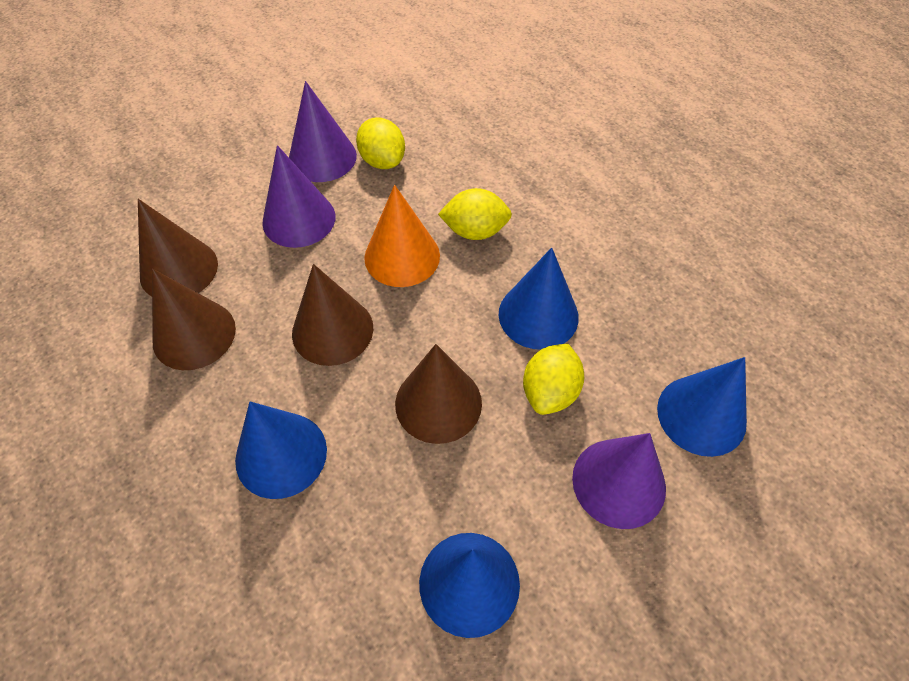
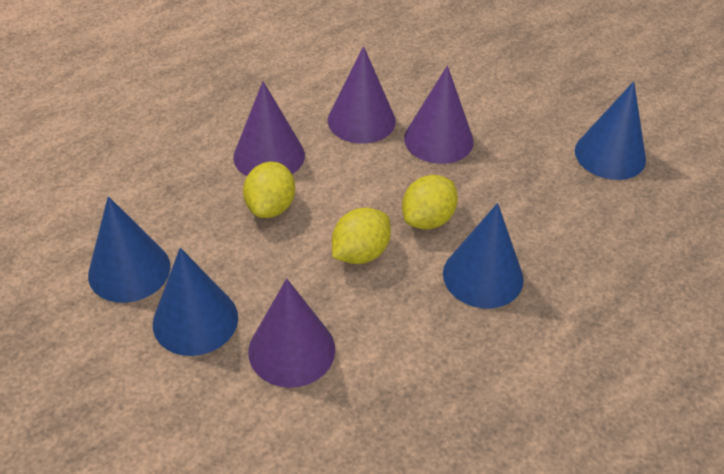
brown cone: [138,199,218,297] [152,269,236,370] [292,264,373,366] [395,344,482,444] = 4 -> none = 0
orange cone: [364,185,440,287] = 1 -> none = 0
purple cone: [262,145,335,248] [289,81,357,182] [572,433,666,529] = 3 -> [233,81,305,176] [248,278,335,388] [328,46,396,144] [404,66,474,164] = 4

